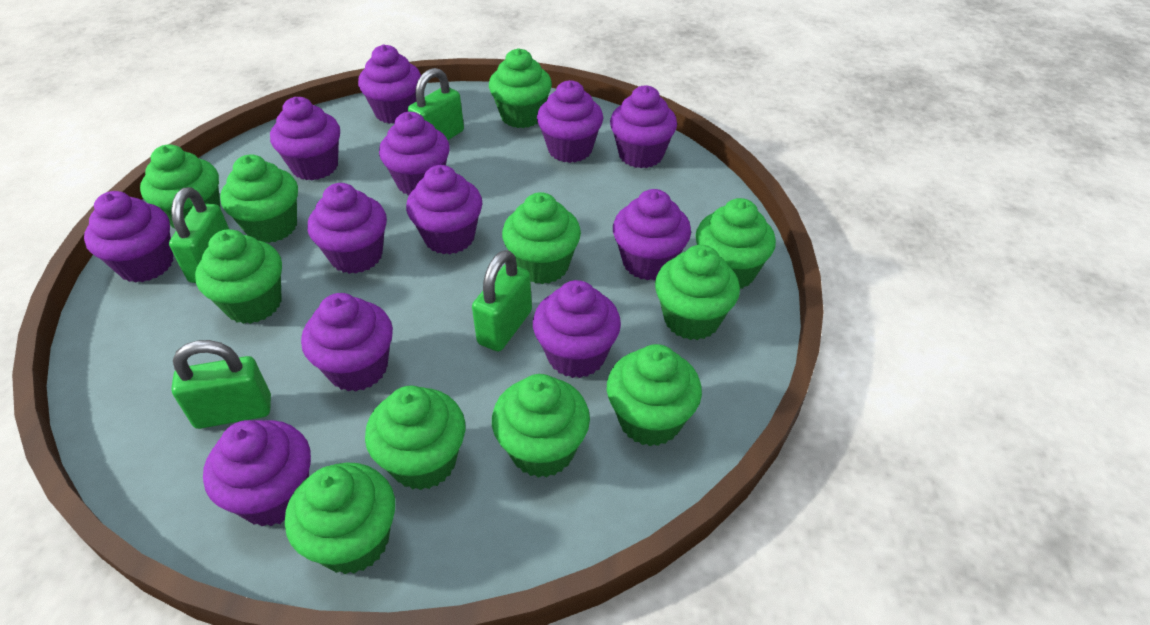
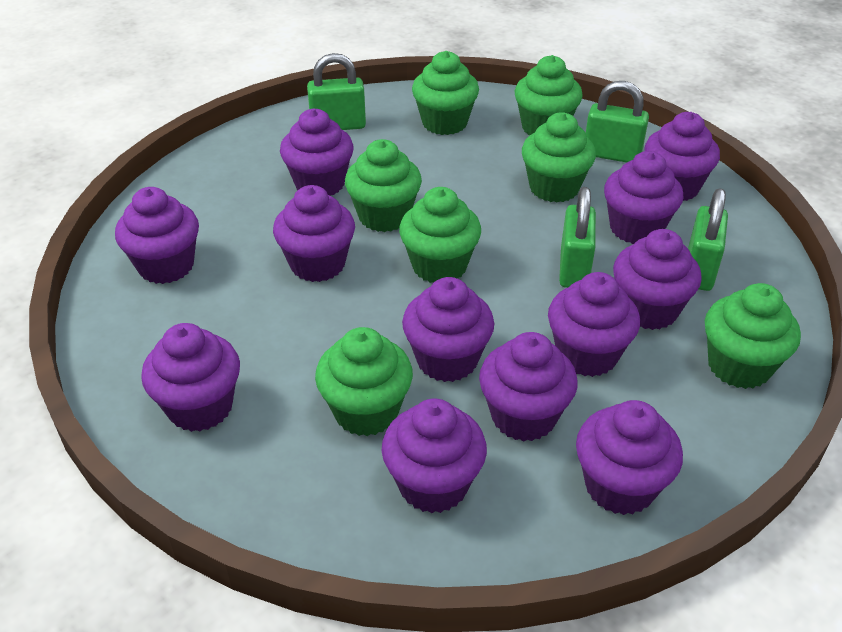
green cupcake: [140,144,220,228] [195,229,282,324] [220,154,298,243] [285,462,395,574] [365,386,465,490] [489,48,552,128] [492,374,590,478] [502,192,581,284] [607,344,702,446] [655,245,740,340] [695,198,776,289] = 11 -> [315,327,413,436] [345,139,422,232] [399,187,481,283] [412,51,479,135] [515,55,583,135] [522,112,596,203] [705,283,801,389] = 7

